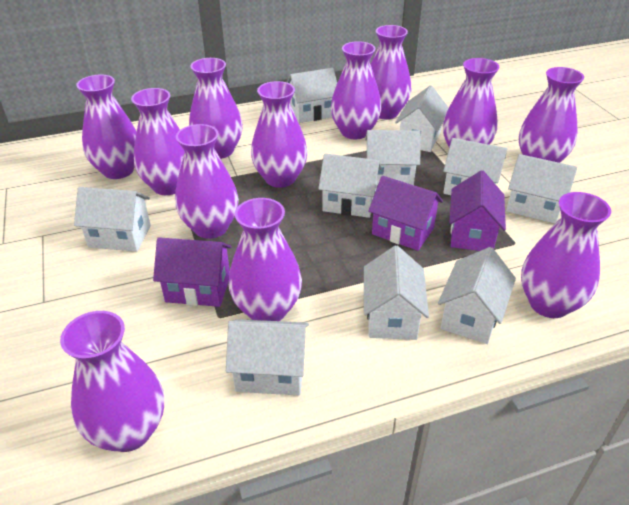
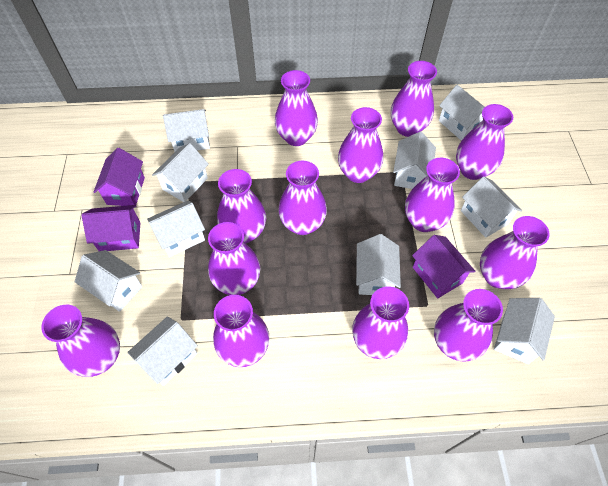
purple vase: [60,311,164,452] [76,75,137,179] [131,88,185,195] [175,124,239,239] [189,58,243,159] [229,198,302,321] [251,81,308,188] [331,41,381,139] [371,25,411,119] [443,58,500,147] [519,67,584,163] [521,192,611,318] = 12 -> [41,305,120,377] [208,222,260,295] [213,295,269,367] [217,169,266,243] [275,70,318,146] [278,161,327,235] [338,107,383,183] [352,286,409,359] [391,61,437,137] [405,158,460,232] [434,289,503,362] [456,104,513,180] [480,216,550,289] = 13

